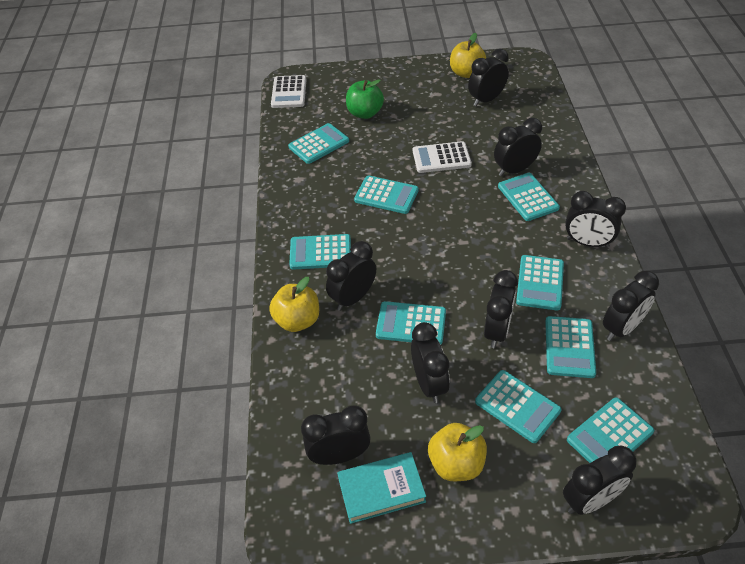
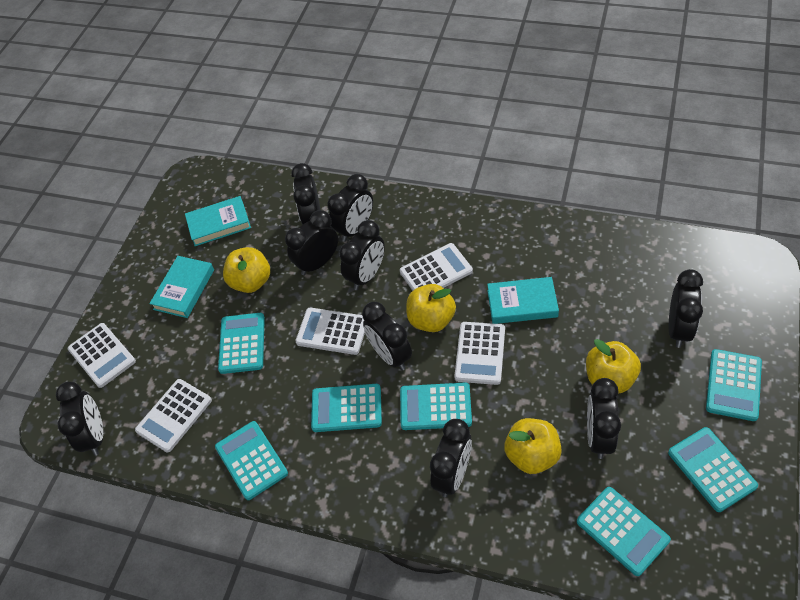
green apple: [346,79,384,119] = 1 -> none = 0
turquoise book: [337,452,426,524] = 1 -> [149,256,214,318] [185,196,251,246] [487,277,559,324] = 3
turquoise calculator: [288,123,349,164] [289,234,351,270] [354,175,419,214] [376,301,446,345] [475,370,561,443] [498,173,560,221] [516,255,564,311] [545,316,596,378] [567,397,654,463] = 9 -> [215,421,288,500] [218,313,265,374] [311,384,382,432] [400,383,472,430] [577,487,671,576] [668,427,758,512] [706,349,762,421] = 7
white calculator: [271,75,307,108] [413,141,472,173] = 2 -> [68,323,136,388] [135,379,212,453] [296,308,365,355] [400,243,473,291] [454,322,505,385] = 5
yellow apple: [269,277,319,332] [428,423,487,481] [450,33,486,78] = 3 -> [223,247,270,293] [406,284,456,332] [504,418,562,474] [586,339,641,393] = 4

